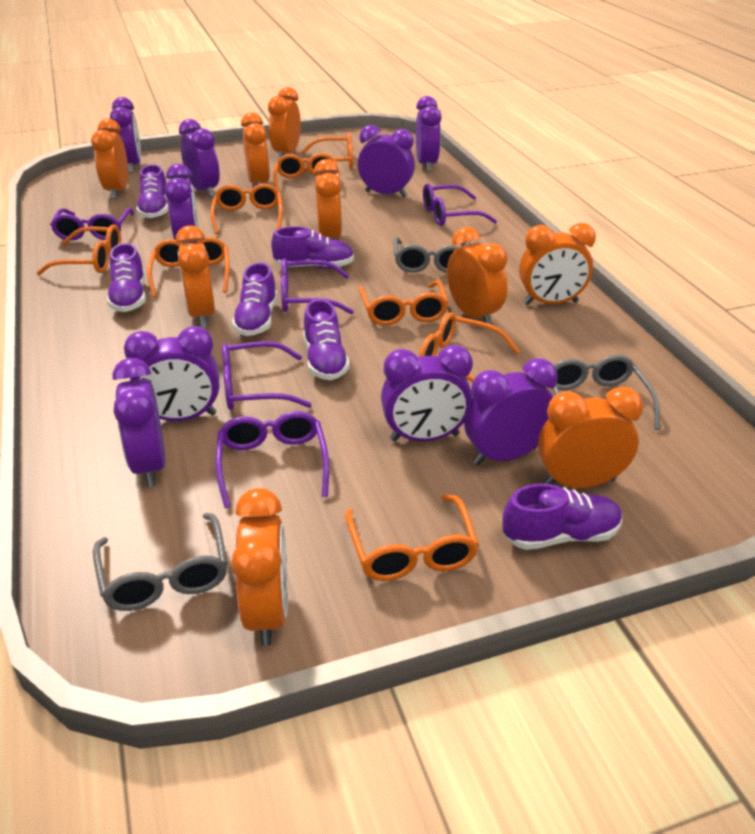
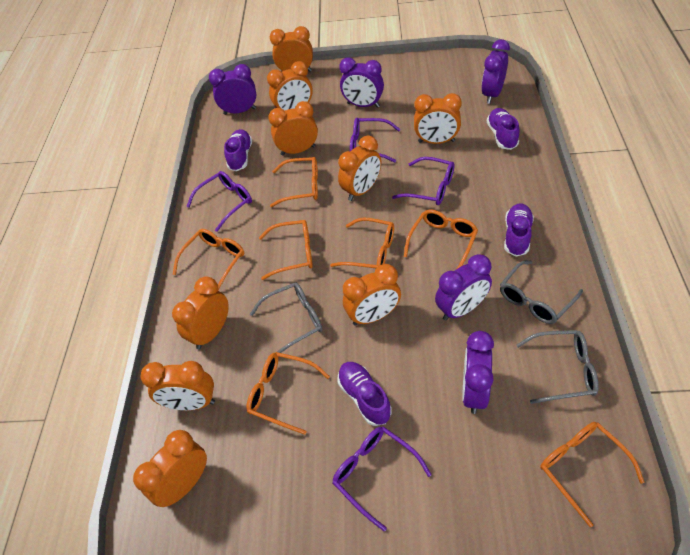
orange glasses: [36,225,121,275] [147,237,230,298] [210,184,283,234] [273,153,340,191] [301,133,353,174] [345,494,479,581] [359,280,449,325] [419,312,520,383] = 8 -> [173,229,244,291] [246,352,330,435] [259,220,313,280] [270,157,318,207] [330,218,394,268] [404,210,478,269] [540,422,644,527] = 7
purple clock: [110,97,141,173] [112,358,166,487] [124,326,219,421] [165,164,199,244] [179,119,220,198] [358,125,415,197] [381,345,473,441] [416,96,441,172] [464,358,558,465] = 9 -> [209,64,256,115] [339,57,384,108] [435,254,492,321] [462,331,494,414] [482,39,510,104] = 5
purple glasses: [50,208,134,241] [216,411,330,508] [222,341,312,410] [281,258,354,314] [423,184,497,226] = 5 -> [186,171,252,232] [332,426,432,531] [350,118,400,163] [392,157,454,205] = 4
purple shoe: [107,243,146,312] [136,165,168,219] [232,262,277,336] [271,226,354,269] [303,299,350,380] [502,484,622,550] = 6 -> [224,129,252,171] [337,362,392,426] [487,108,519,150] [504,203,534,257] = 4

